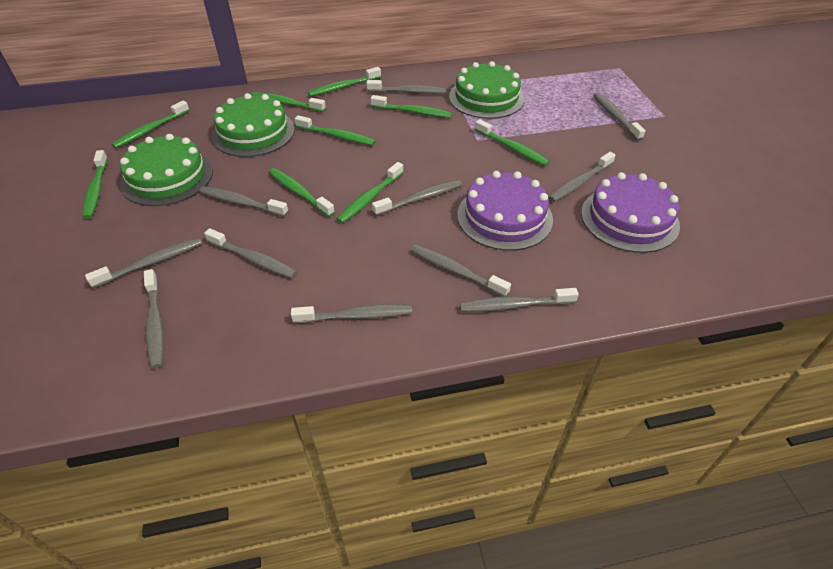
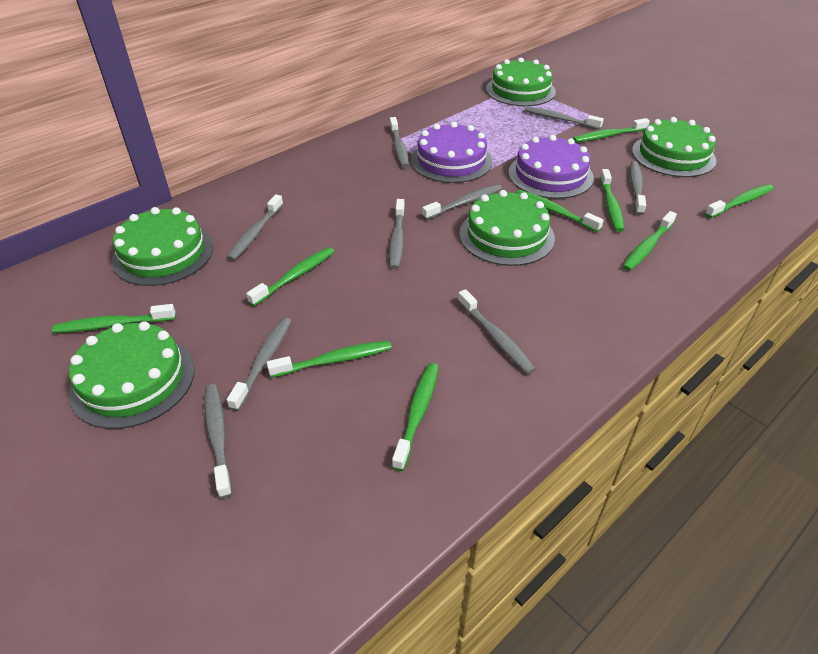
green cake: [120,134,213,206] [212,93,295,157] [449,61,525,119] = 3 -> [69,321,195,429] [111,207,213,286] [459,190,555,266] [486,58,556,106] [632,117,716,177] = 5
grey toothbrush: [85,237,202,288] [144,269,164,368] [200,186,288,217] [204,228,297,278] [291,304,412,323] [366,80,446,94] [372,180,462,216] [411,244,511,297] [460,288,579,312] [549,152,616,202] [593,93,646,141] = 11 -> [204,384,232,498] [227,194,283,261] [227,318,291,411] [389,199,405,269] [390,117,409,168] [422,184,502,220] [458,289,536,374] [525,107,604,130] [630,161,646,215] = 9

